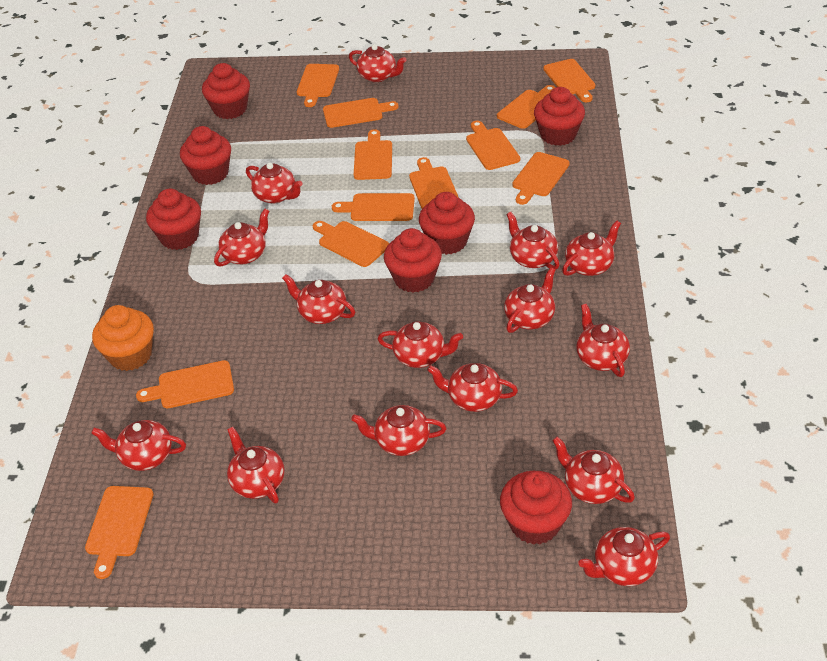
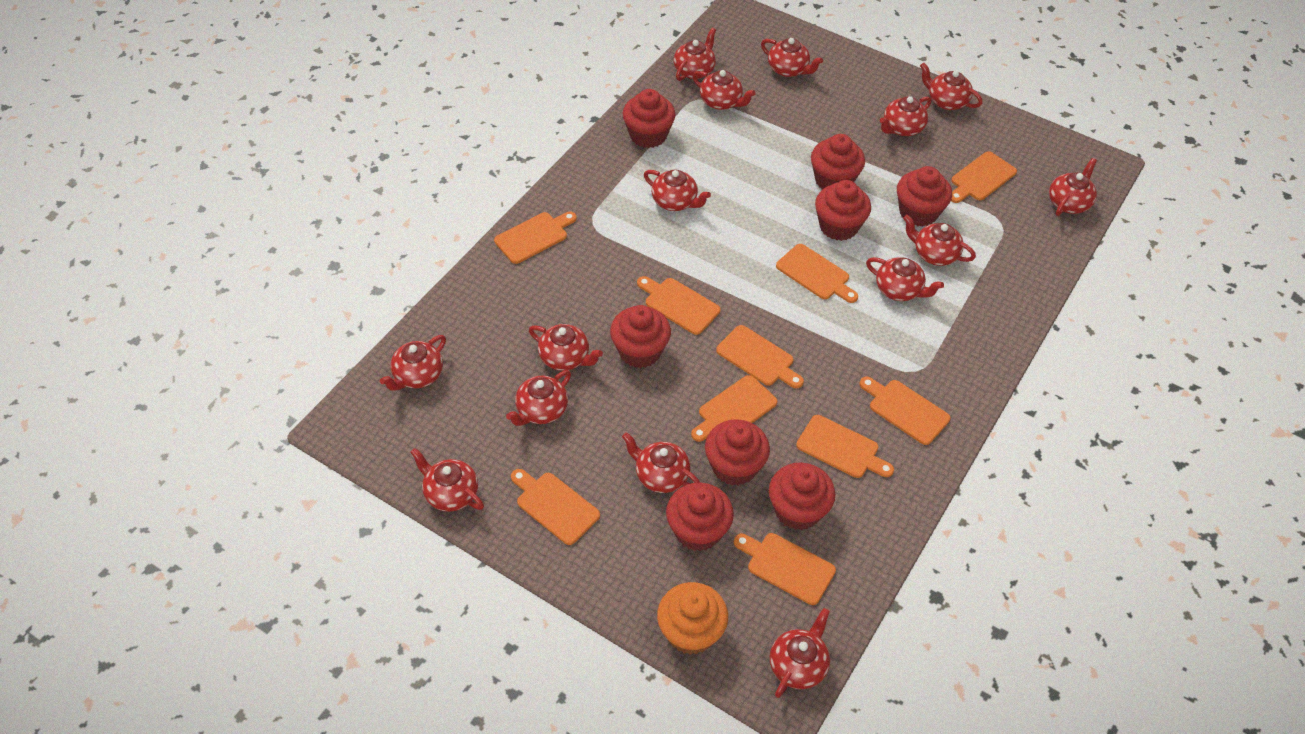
orange cutting board: [85,486,154,579] [136,360,234,408] [297,64,339,107] [313,221,389,267] [323,98,398,128] [332,193,415,221] [354,129,392,180] [409,157,459,209] [466,121,520,170] [497,85,556,129] [512,152,570,205] [543,59,595,102] = 12 -> [494,211,577,264] [511,469,600,545] [637,276,721,335] [691,375,777,442] [716,325,804,388] [734,533,836,605] [776,244,858,303] [796,415,894,478] [859,377,950,445] [951,151,1017,203] = 10
red cupcake: [146,189,201,250] [180,126,231,185] [202,63,250,119] [384,228,442,292] [419,192,475,255] [500,471,572,545] [534,87,585,146] = 7 -> [610,305,671,368] [623,89,675,148] [666,482,734,551] [705,419,770,486] [769,463,835,530] [811,134,865,189] [815,180,871,241] [897,166,952,227] = 8

